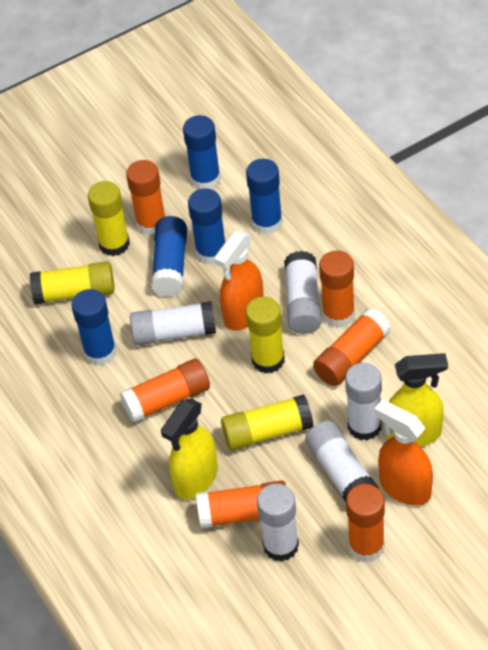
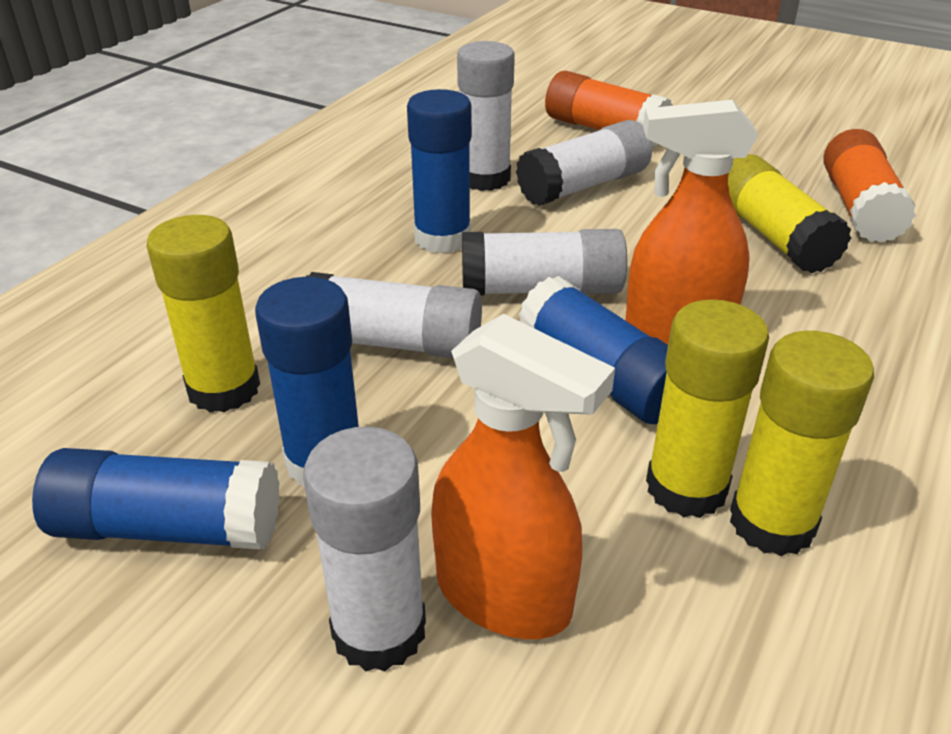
blue glue stick: [71,289,116,365] [151,216,187,297] [183,115,221,189] [188,188,225,264] [246,159,283,235] = 5 -> [32,448,280,549] [255,277,359,485] [407,89,472,253] [518,276,668,424] = 4
orange glue stick: [120,358,210,423] [126,160,166,235] [196,481,286,529] [313,308,391,386] [319,250,355,328] [346,484,385,562] = 6 -> [545,71,673,147] [823,129,916,243] = 2
yellow spray bottle: [161,398,218,499] [386,353,448,447] = 2 -> none = 0

